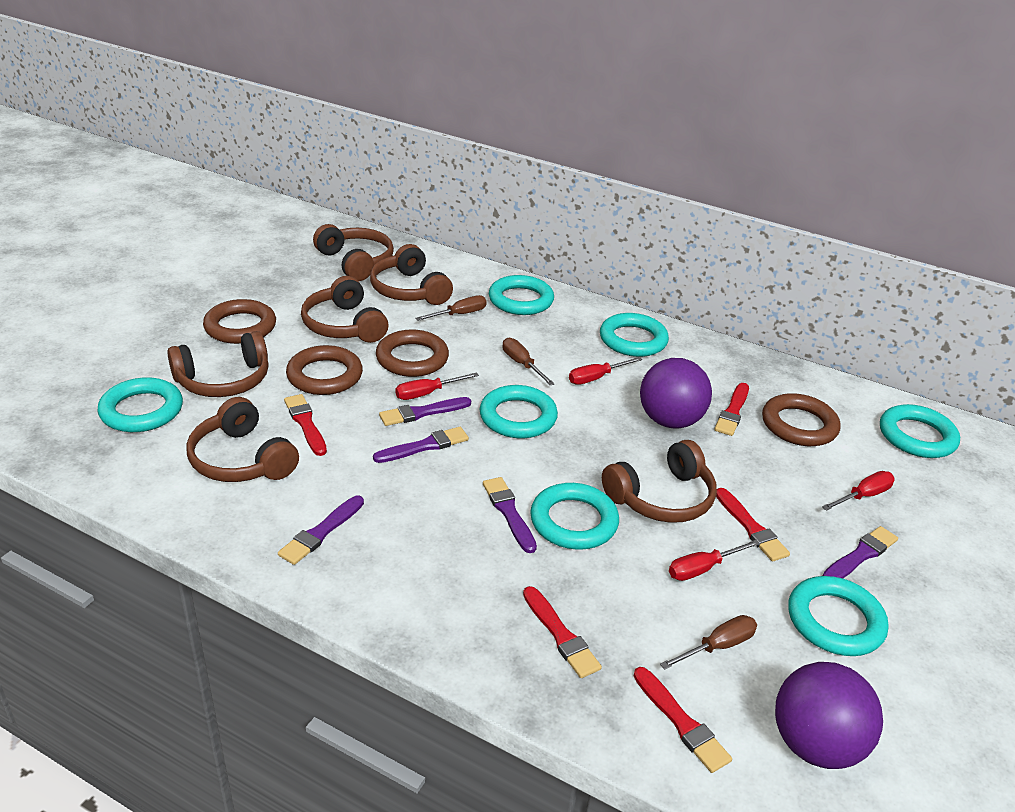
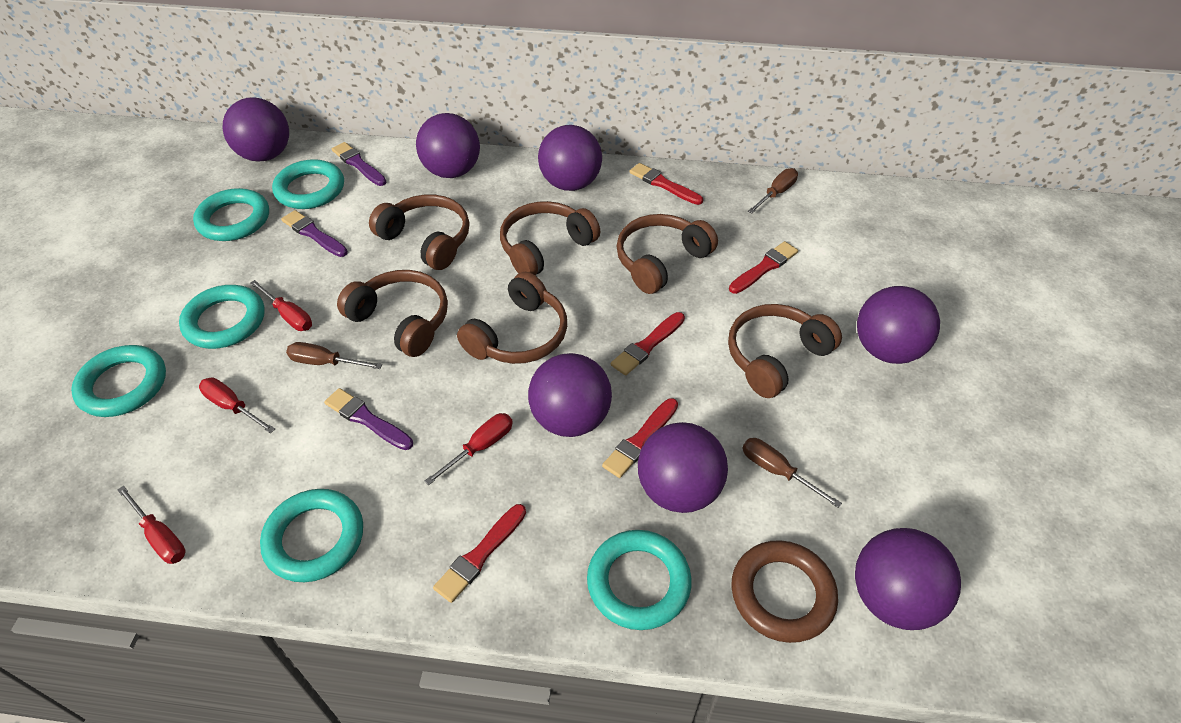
brown ring: [203,299,276,344] [286,345,363,395] [376,329,449,377] [762,393,841,446] = 4 -> [731,540,838,643] = 1
purple ball: [640,358,712,429] [775,662,883,769] = 2 -> [223,97,289,162] [416,113,480,178] [528,353,612,437] [538,125,602,191] [638,422,728,513] [855,528,961,630] [857,286,940,364] = 7
purple brush: [278,496,364,565] [373,427,469,463] [379,397,471,426] [483,477,537,553] [823,526,898,578] = 5 -> [281,210,348,257] [324,388,413,450] [332,142,386,186] = 3
turquoise ring: [98,377,183,432] [480,385,558,438] [489,275,554,315] [530,483,619,550] [600,313,669,357] [788,576,888,656] [880,404,960,458] = 7 -> [71,345,166,417] [179,285,265,349] [193,188,269,241] [260,489,363,582] [272,159,344,209] [587,530,692,630] = 6

